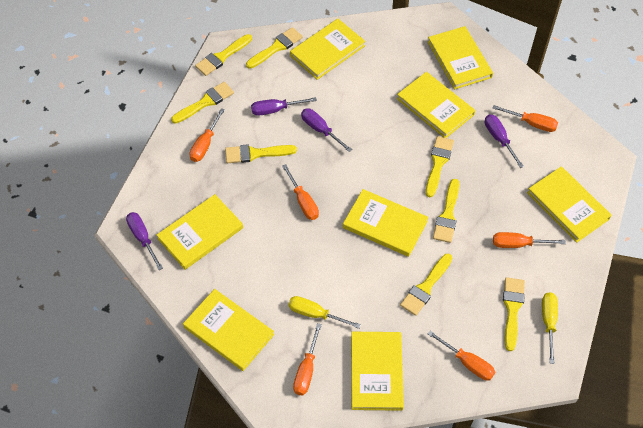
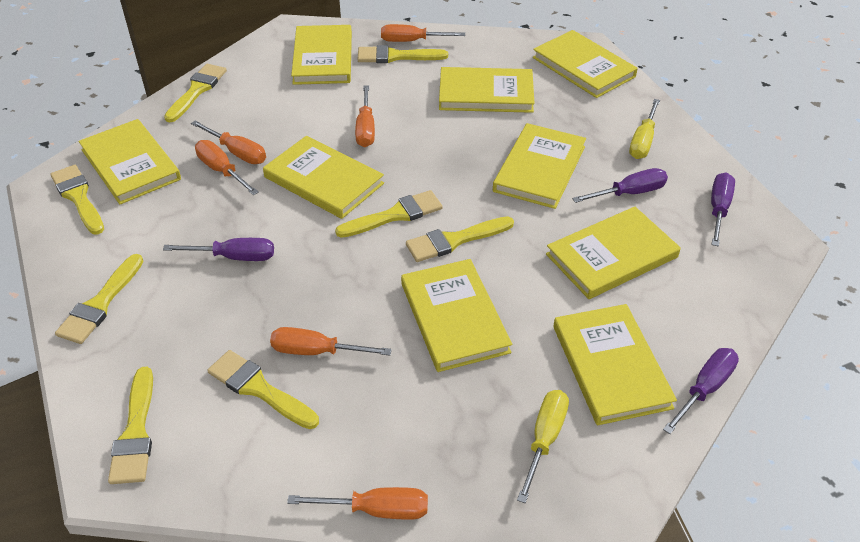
yellow book: [157,194,243,270] [183,289,274,371] [290,19,365,80] [343,189,428,257] [351,332,404,411] [397,72,475,138] [428,26,493,89] [527,166,612,243] = 8 -> [79,119,181,205] [263,136,384,219] [291,25,352,85] [401,259,512,372] [439,67,535,113] [493,123,586,209] [533,30,638,98] [546,207,681,299] [553,304,677,425] = 9

